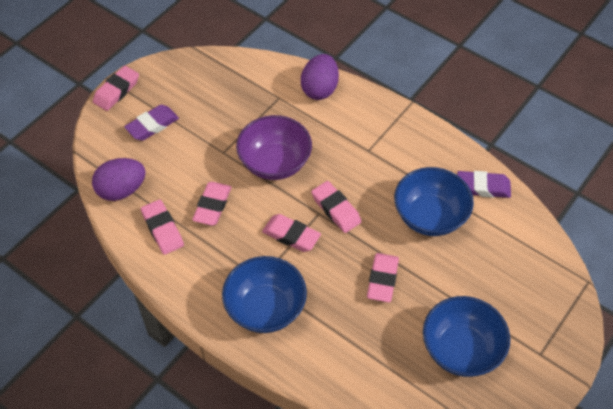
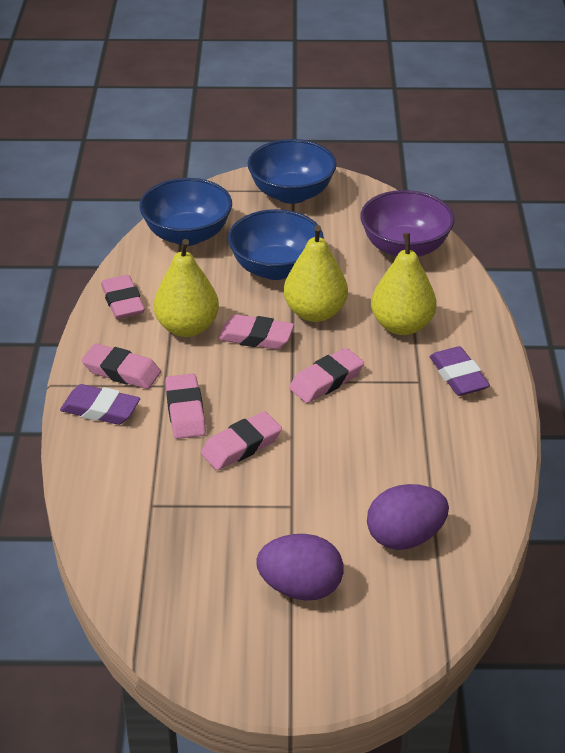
yellow pear: none = 0 -> [154,239,219,337] [284,225,348,322] [371,233,437,335] = 3

